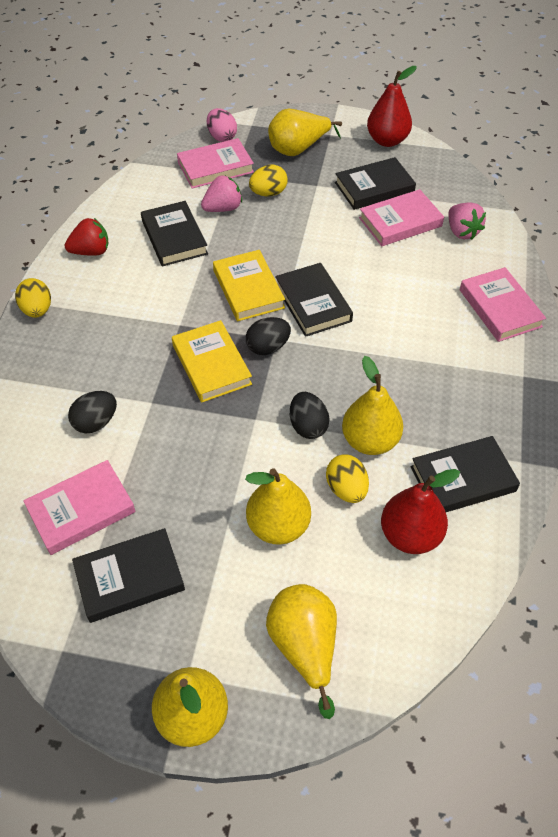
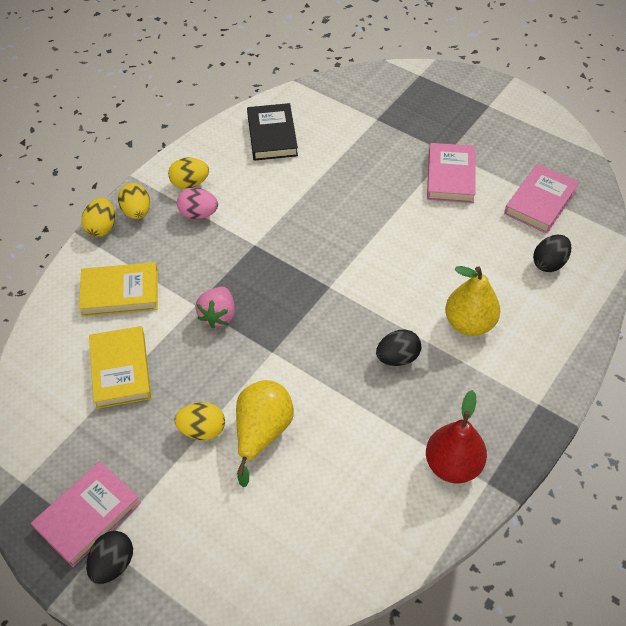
black book: [72,528,185,623] [141,201,208,266] [275,263,353,337] [335,157,416,210] [410,436,520,512] = 5 -> [247,103,298,161] = 1
pink book: [23,460,136,555] [177,138,254,189] [359,189,444,246] [460,267,546,342] = 4 -> [31,461,141,567] [427,143,476,203] [504,164,579,234] = 3
pink strawberry: [201,175,242,212] [448,202,486,240] = 2 -> [195,287,235,328] = 1
red pear: [367,66,417,147] [381,469,460,554] = 2 -> [426,390,487,483] = 1
red strawberry: [65,218,109,256] = 1 -> none = 0
yellow egg: [15,278,51,318] [249,164,288,197] [326,455,369,503] = 3 -> [81,198,115,237] [118,183,150,219] [168,158,209,189] [174,402,225,440] = 4
yellow pear: [152,667,228,747] [245,468,311,545] [266,584,337,719] [268,109,342,156] [342,356,403,455] = 5 -> [236,380,294,487] [445,266,500,336] = 2

